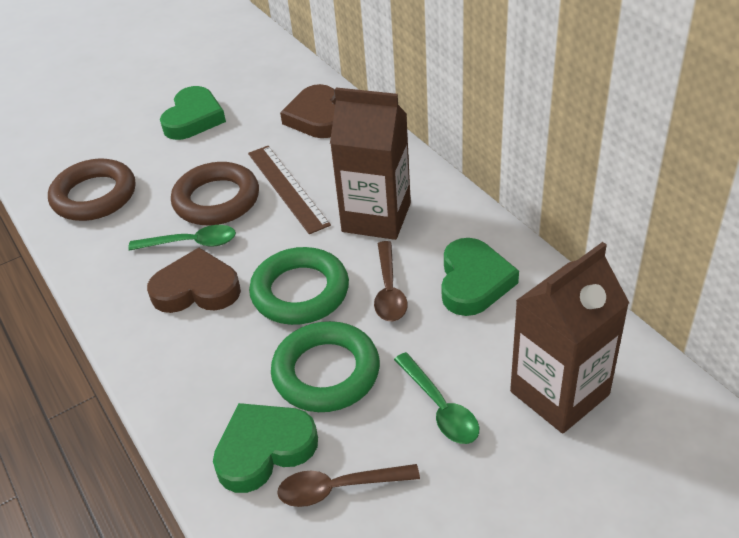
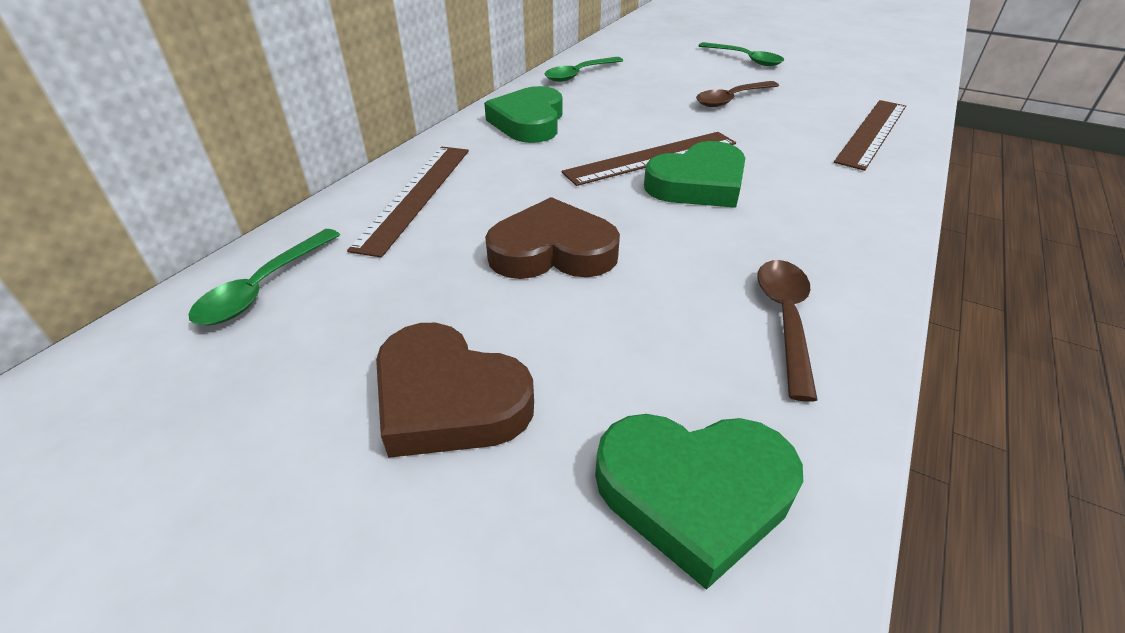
brown carton: [330,87,411,240] [510,242,629,433] = 2 -> none = 0
brown ring: [48,158,135,221] [171,162,259,225] = 2 -> none = 0
brown ruler: [248,146,331,234] = 1 -> [347,147,469,258] [562,132,736,186] [834,100,906,171] = 3
green ring: [249,247,349,325] [271,321,380,412] = 2 -> none = 0
green spoon: [128,225,236,251] [394,352,479,444] = 2 -> [189,229,340,325] [545,57,623,82] [698,42,784,66] = 3

